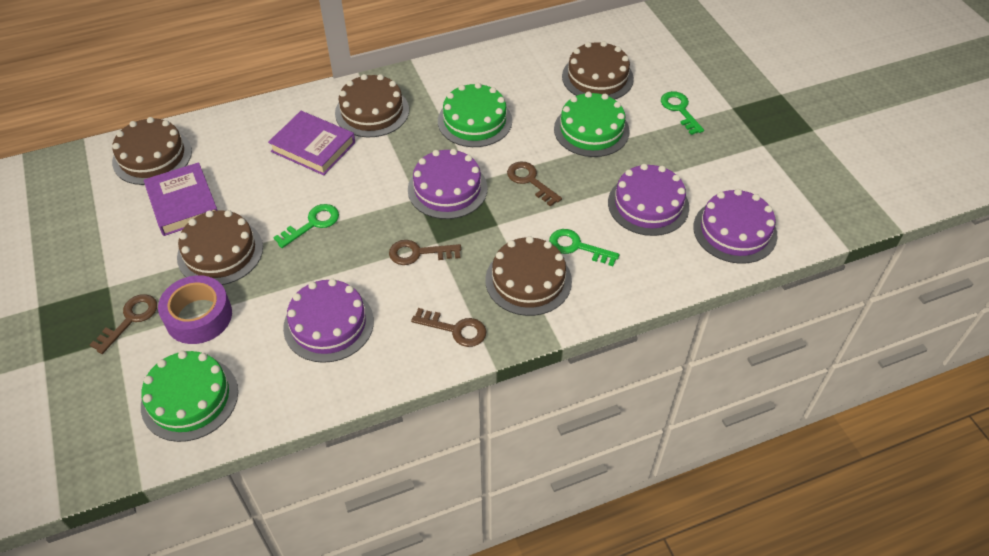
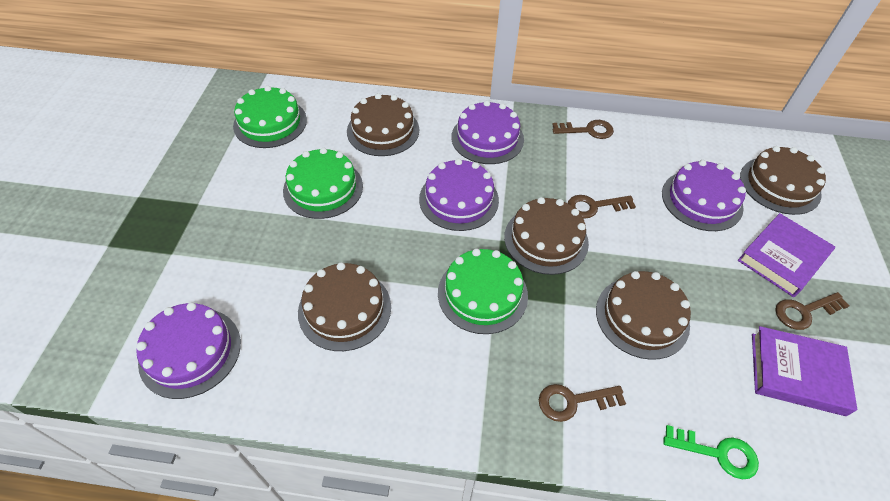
green key: [273,204,339,248] [549,229,620,266] [661,91,704,135] = 3 -> [664,425,759,479] = 1
purple tape: [158,275,232,344] = 1 -> none = 0

